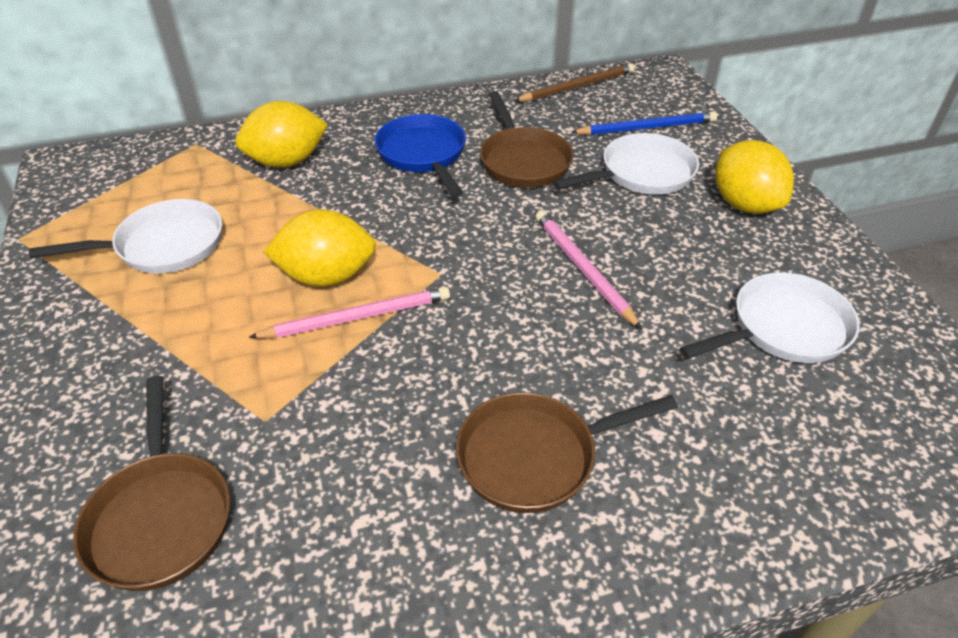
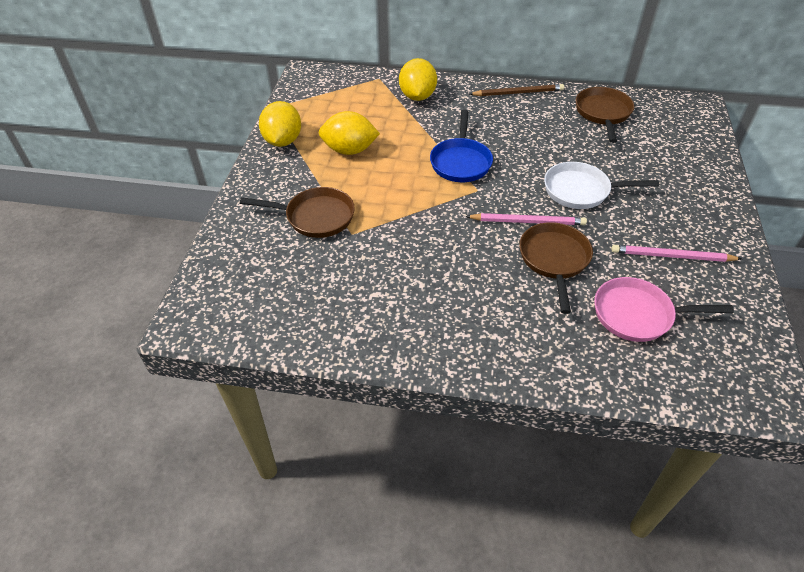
blue pencil: [571,112,717,135] = 1 -> none = 0
pink pan: none = 0 -> [594,277,734,342] = 1
white pan: [29,199,222,274] [553,133,699,195] [680,272,860,363] = 3 -> [544,162,659,209] = 1

